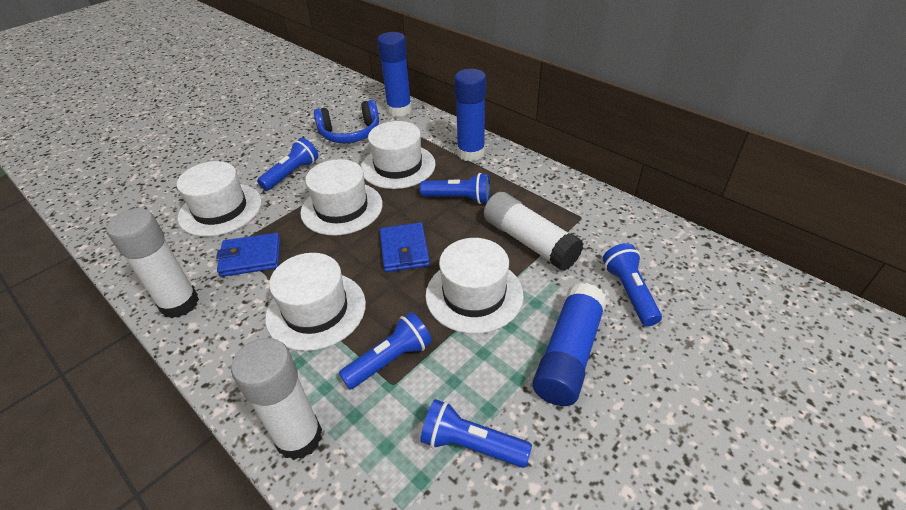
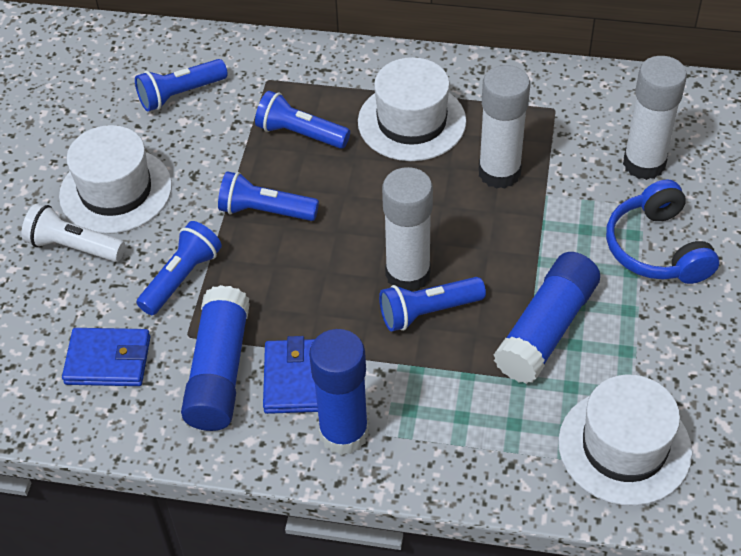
white flashlight: none = 0 -> [22,203,125,262] = 1
white hat: [177,161,262,237] [265,253,366,351] [300,159,383,236] [361,121,436,189] [426,238,524,334] = 5 -> [59,125,172,234] [358,57,466,161] [558,375,692,506] = 3

